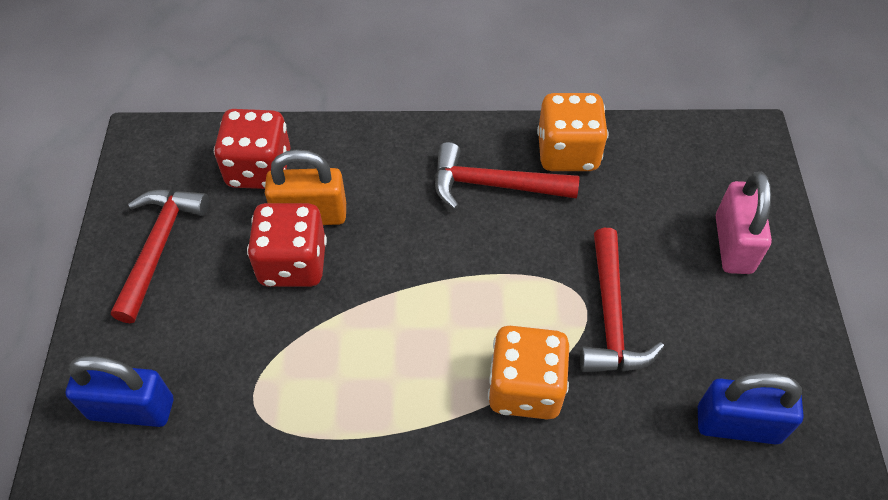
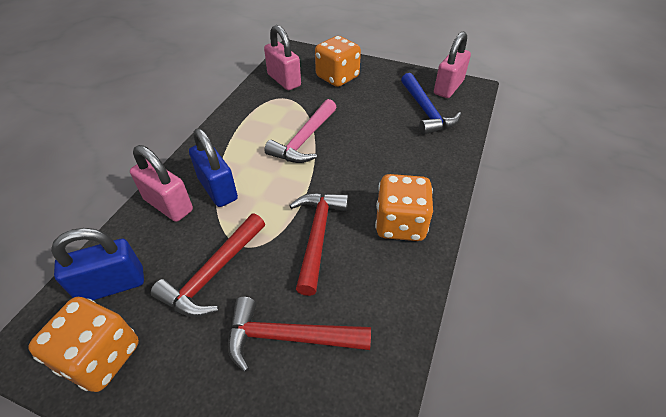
blue hammer: none = 0 -> [401,73,461,135] = 1
orange dice: [488,326,569,420] [537,93,609,171] = 2 -> [28,297,139,392] [315,36,361,87] [375,174,433,241] = 3
orange padlock: [265,149,346,225] = 1 -> none = 0
pink hammer: none = 0 -> [264,99,337,163] = 1
pink padlock: [716,171,772,274] = 1 -> [130,145,193,222] [264,25,301,90] [434,32,471,98] = 3
red dice: [214,109,291,189] [247,203,327,287] = 2 -> none = 0

